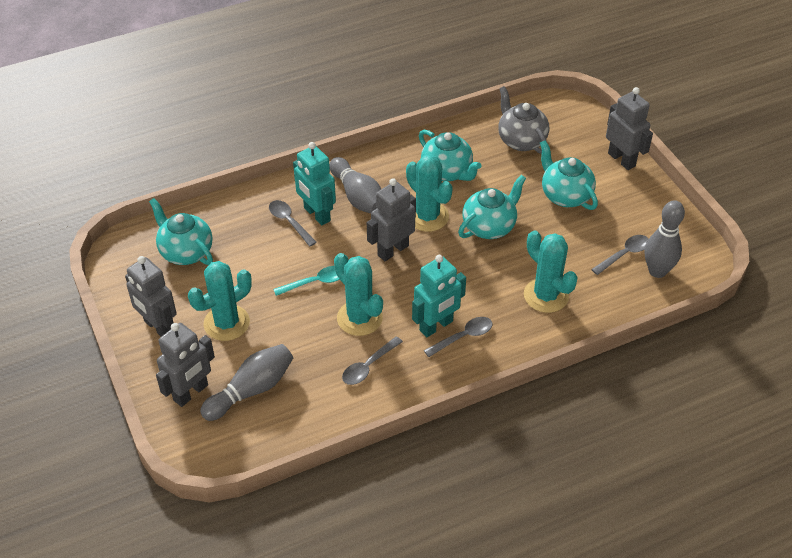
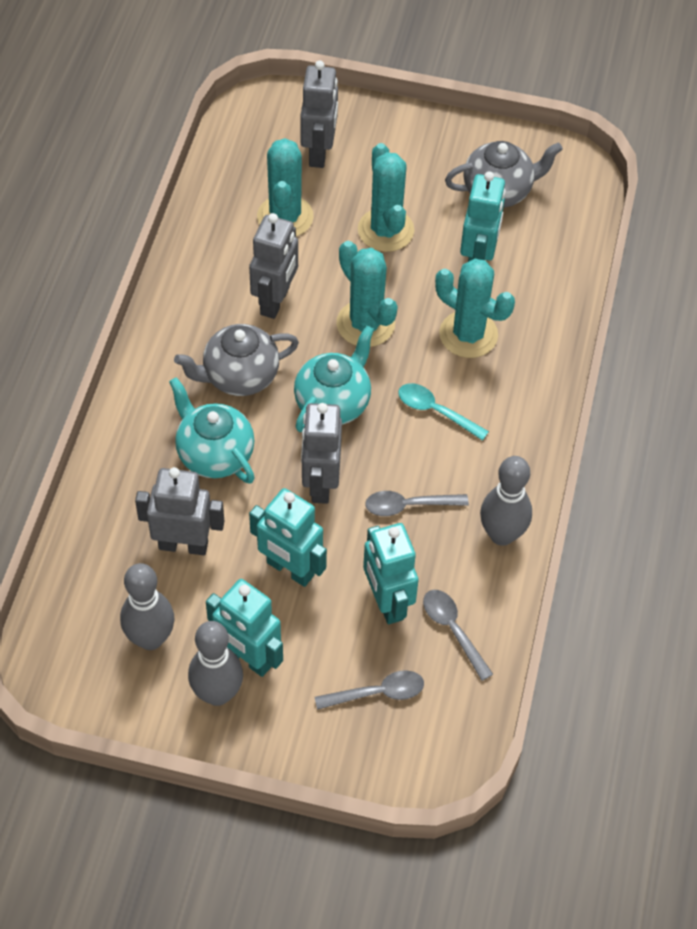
grey spoon: [269,200,317,247] [342,336,403,385] [424,317,492,357] [591,235,648,275] = 4 -> [315,670,424,710] [365,491,469,516] [423,590,493,681] = 3
grey teapot: [498,86,549,154] = 1 -> [174,324,299,396] [445,141,563,208] = 2
turquoise robot: [293,142,336,226] [412,255,466,337] = 2 -> [206,579,283,677] [249,488,327,587] [363,523,418,624] [460,171,506,262] = 4
turquoise teapot: [149,198,213,265] [419,130,481,181] [458,175,526,239] [540,140,598,210] = 4 -> [169,377,255,483] [294,326,374,432] = 2

